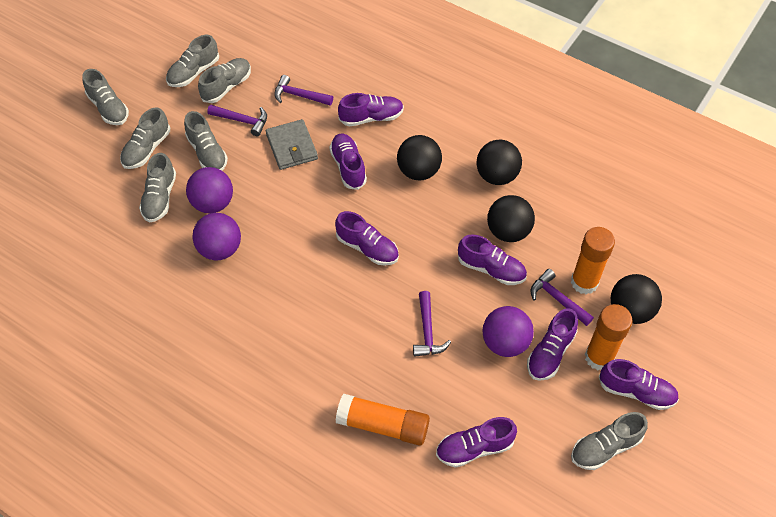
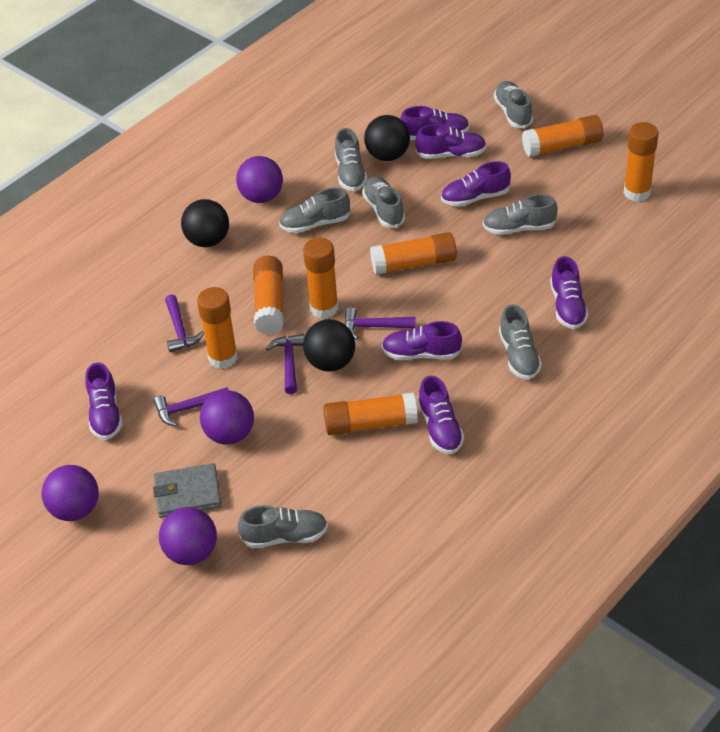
black ball: [397,135,442,180] [477,140,522,185] [487,195,535,242] [611,274,662,324] = 4 -> [181,199,229,247] [303,319,355,372] [364,115,410,161] = 3
orange glue stick: [336,394,430,446] [571,227,615,295] [585,304,632,371] = 3 -> [197,287,238,369] [253,256,284,335] [303,237,339,318] [323,392,418,435] [370,232,457,275] [522,115,603,157] [624,122,658,202] = 7
purple ball: [186,167,233,213] [192,213,241,260] [482,306,534,357] = 3 -> [42,465,99,521] [159,507,217,565] [200,390,254,445] [236,156,283,203] = 4

